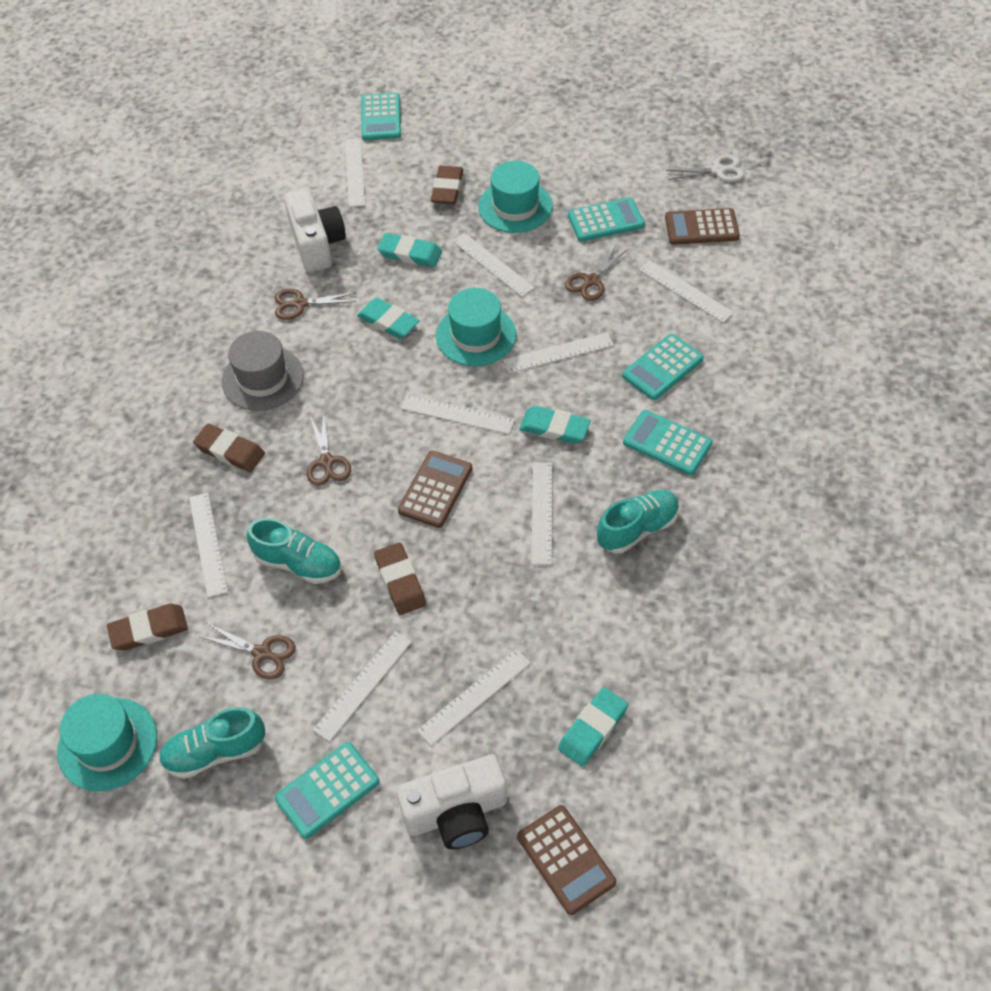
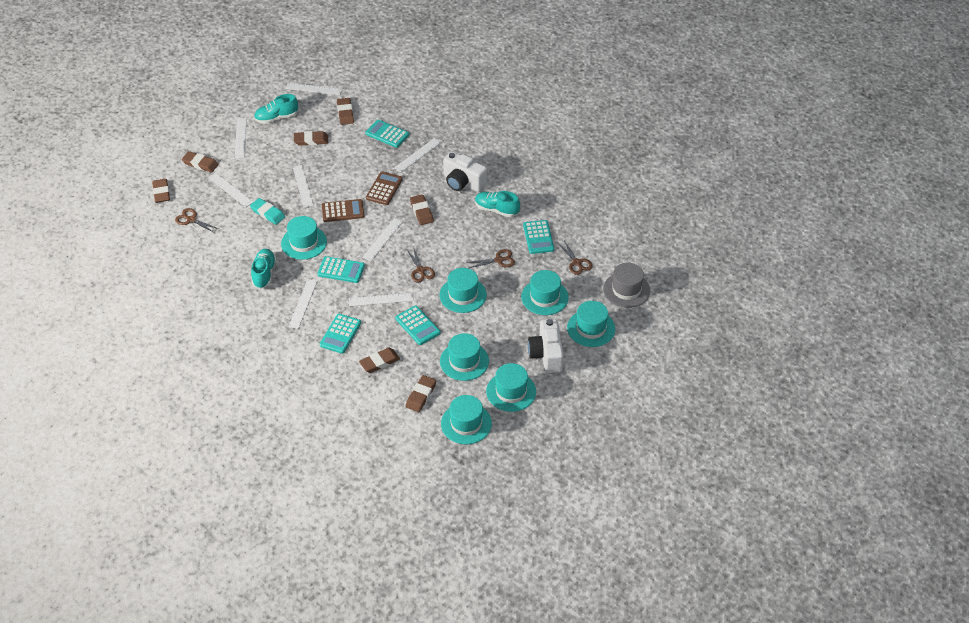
brown calculator: [398,451,472,528] [517,805,616,915] [665,208,740,245] = 3 -> [322,199,364,222] [366,172,403,205] = 2
brown eraser: [107,604,188,651] [193,424,265,472] [374,542,426,615] [431,166,463,204] = 4 -> [152,179,170,203] [182,151,219,173] [294,131,328,146] [337,98,354,125] [359,348,400,373] [405,375,436,412] [410,194,434,225] = 7
turquoise eraser: [357,298,420,339] [377,233,442,267] [519,406,591,444] [558,687,628,767] = 4 -> [250,198,285,225] = 1
turquoise hat: [57,694,157,791] [436,288,516,366] [478,161,553,233] = 3 -> [281,216,327,260] [440,268,487,313] [440,333,489,381] [441,395,492,444] [486,363,536,412] [521,270,569,315] [567,301,615,347] = 7
white ruler: [189,493,228,597] [313,631,411,742] [345,138,365,207] [401,394,515,434] [417,649,531,746] [452,233,535,297] [503,332,614,373] [532,462,552,565] [639,260,734,323] = 9 -> [208,173,253,207] [235,118,247,158] [285,83,342,95] [288,279,317,329] [293,165,314,208] [349,293,414,306] [362,218,403,261] [394,138,441,172] = 8
white scissors: [666,155,744,181] = 1 -> none = 0

